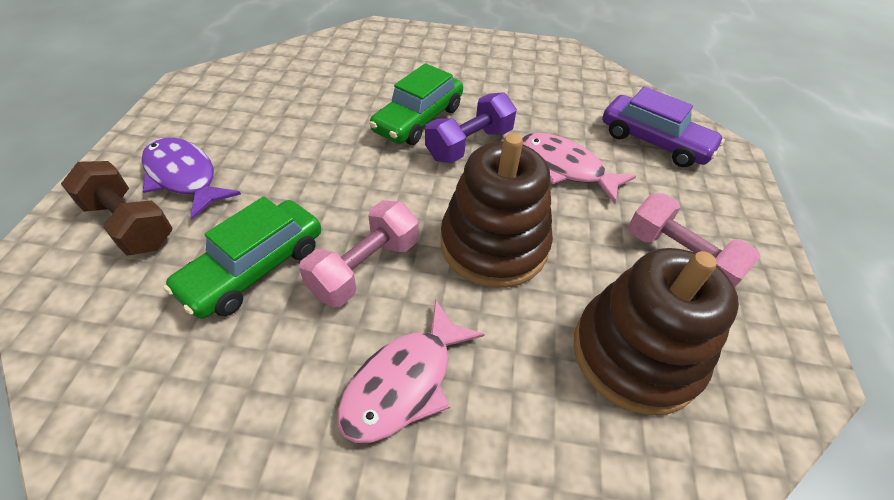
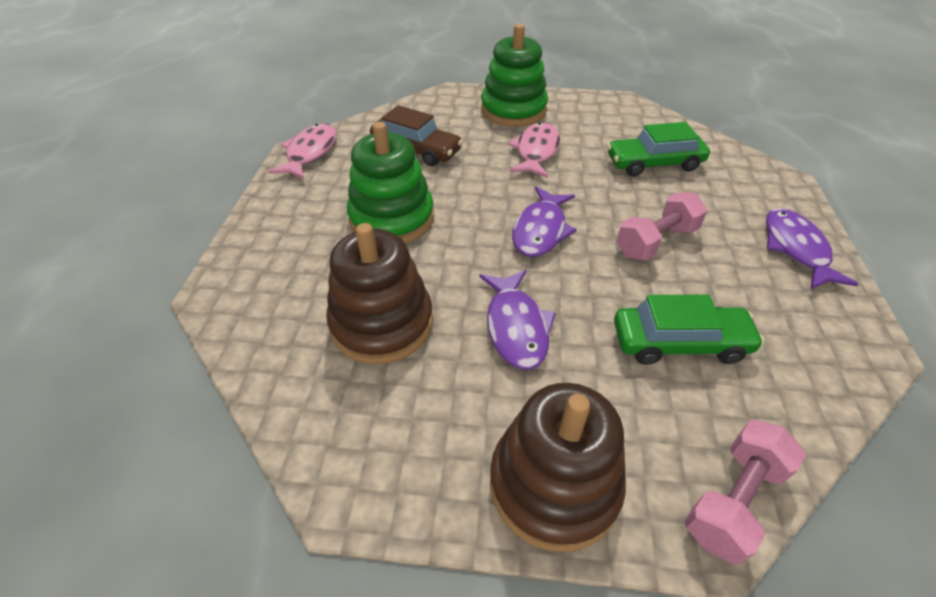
brown car: none = 0 -> [370,105,463,166] = 1
brown dumbbell: [61,161,173,256] = 1 -> none = 0
green stacking toy: none = 0 -> [347,122,434,244] [481,24,548,127] = 2
purple car: [602,86,725,167] = 1 -> none = 0
purple dumbbell: [425,92,517,163] = 1 -> none = 0
purple fish: [142,137,241,220] = 1 -> [479,270,556,370] [512,187,577,257] [766,208,858,289] = 3

